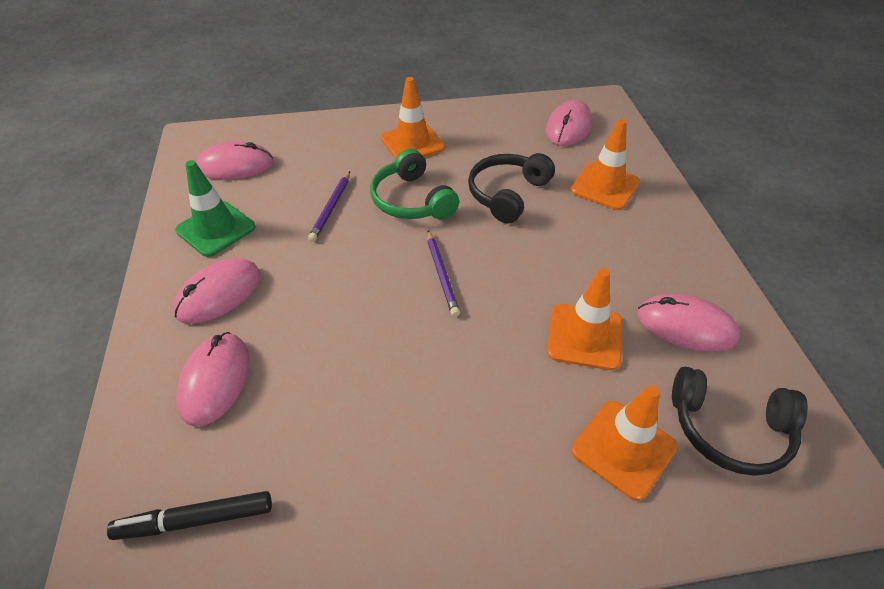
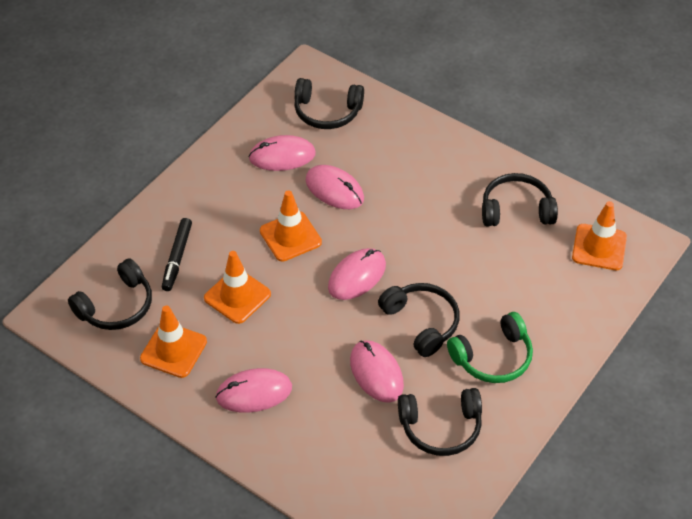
black headphones: [468,153,555,223] [672,367,808,476] = 2 -> [68,258,152,330] [294,78,364,129] [378,283,460,357] [398,388,482,456] [482,173,558,226] = 5
green traffic cone: [175,160,256,257] = 1 -> none = 0
purple pencil: [308,171,350,242] [427,231,460,317] = 2 -> none = 0

